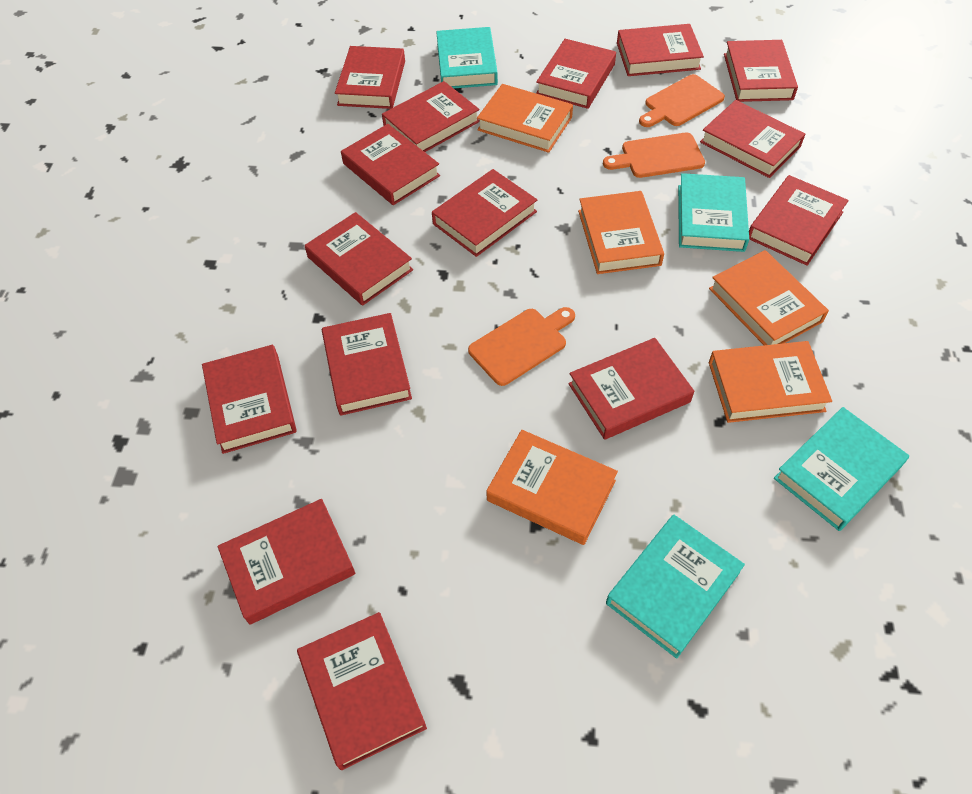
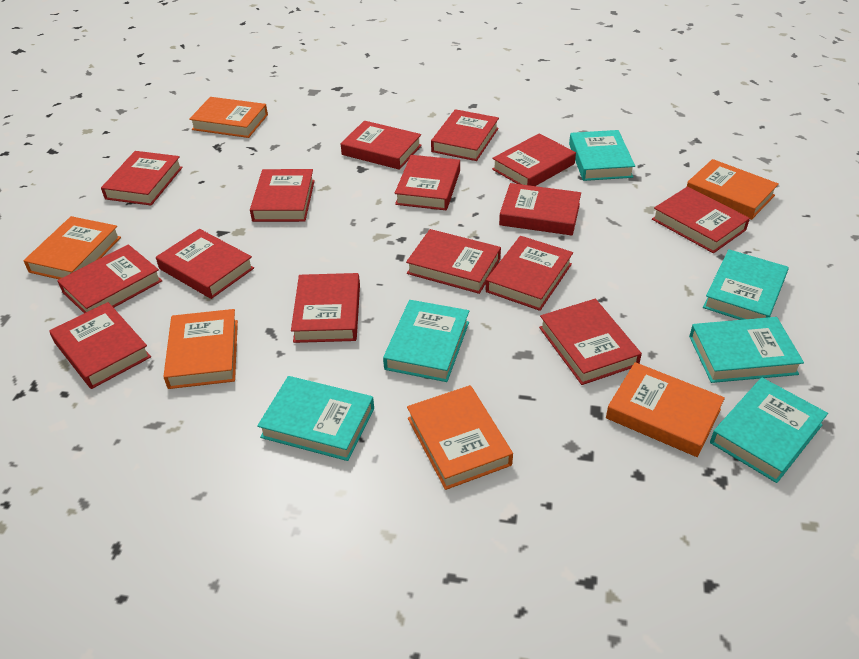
orange book: [477,84,573,153] [486,430,618,545] [578,191,664,274] [709,250,829,345] [709,341,832,423] = 5 -> [23,216,121,279] [163,309,238,389] [189,97,268,138] [407,385,513,490] [606,362,725,457] [687,159,779,220] = 6
orange cutting board: [468,307,575,386] [603,133,705,178] [639,74,725,127] = 3 -> none = 0
turquoise book: [436,27,498,88] [606,515,745,659] [678,173,749,252] [774,407,909,531] = 4 -> [257,376,374,461] [383,300,469,382] [569,130,635,181] [689,317,804,383] [703,249,789,320] [710,378,828,483] = 6

